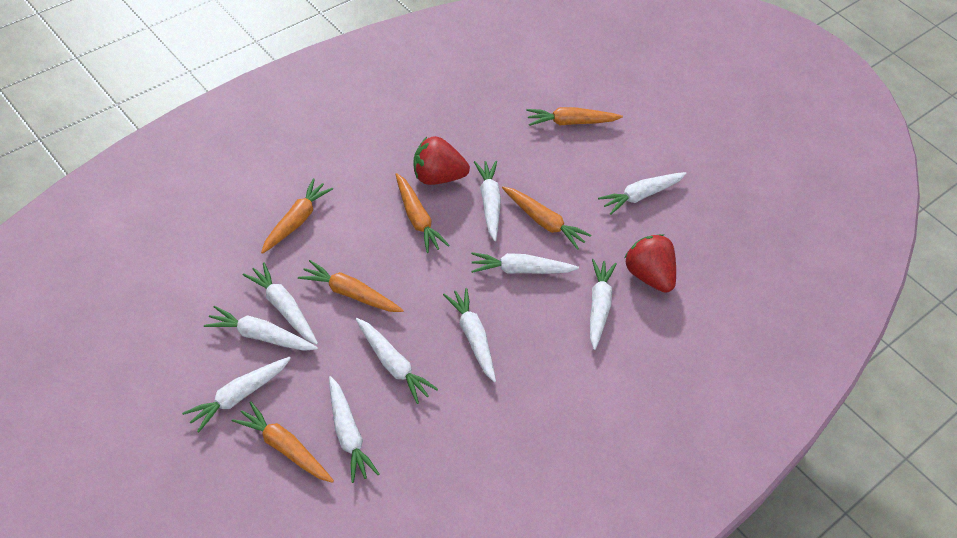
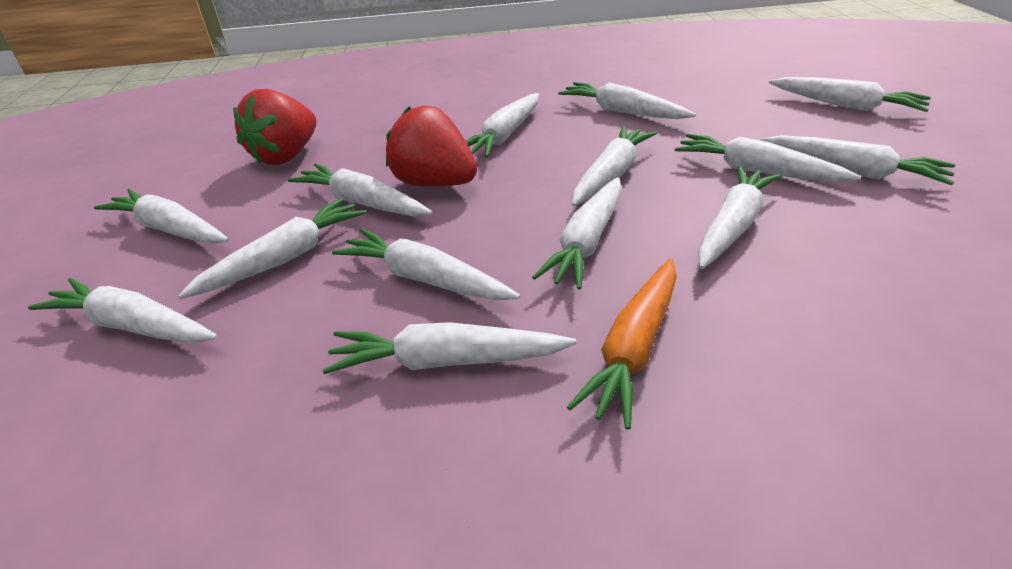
orange carrot: [232,402,334,483] [261,178,333,254] [298,260,404,312] [395,173,450,253] [502,186,592,250] [526,107,623,126] = 6 -> [567,258,677,430] = 1
white carrot: [182,357,291,432] [204,306,318,351] [242,262,318,345] [329,376,379,483] [356,318,438,404] [443,288,496,382] [471,252,579,274] [474,161,501,241] [590,259,617,350] [598,172,687,214] = 10 -> [28,278,218,343] [94,189,229,244] [178,198,367,299] [288,163,432,217] [322,322,576,374] [332,229,520,300] [466,93,539,158] [532,177,622,290] [558,82,696,119] [572,126,657,206] [675,134,861,182] [698,166,781,269] [761,135,955,185] [769,77,931,112] = 14

